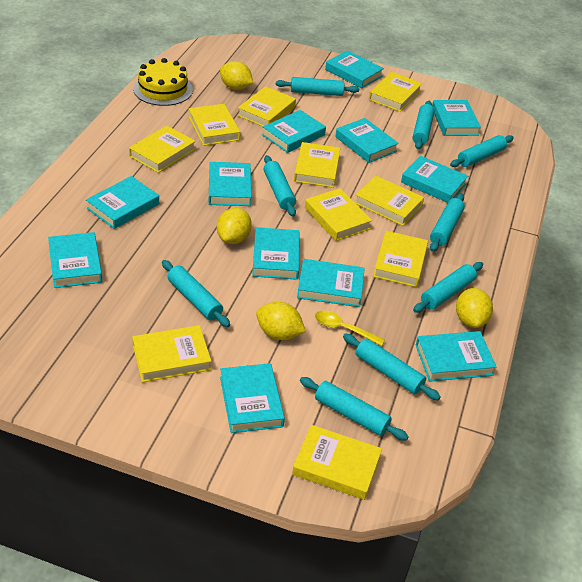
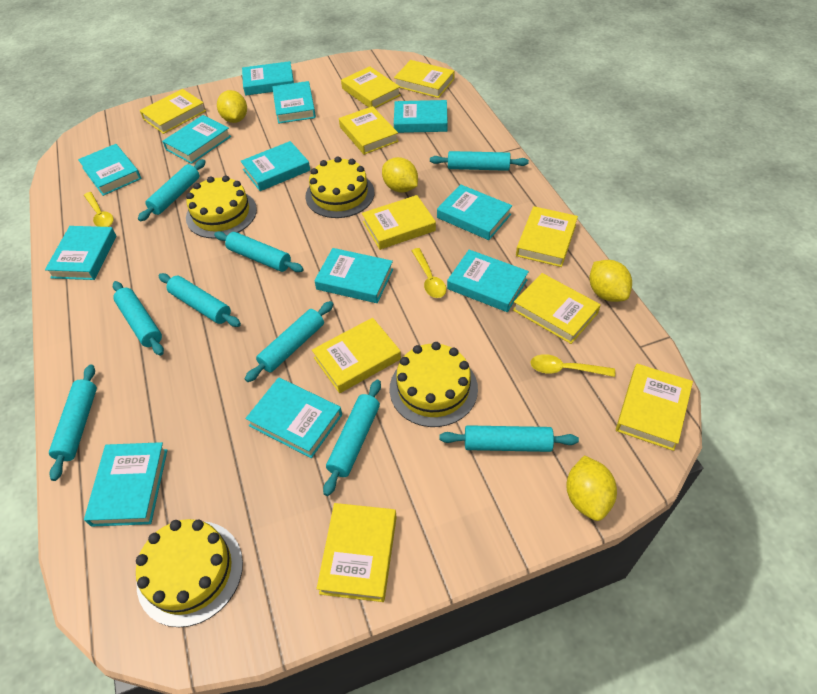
yellow cake: [133,58,193,106] = 1 -> [136,519,243,627] [186,176,257,239] [305,156,374,218] [390,342,478,427] = 4
yellow spoon: [315,310,385,346] = 1 -> [84,192,114,227] [412,248,446,298] [530,354,615,377] = 3

